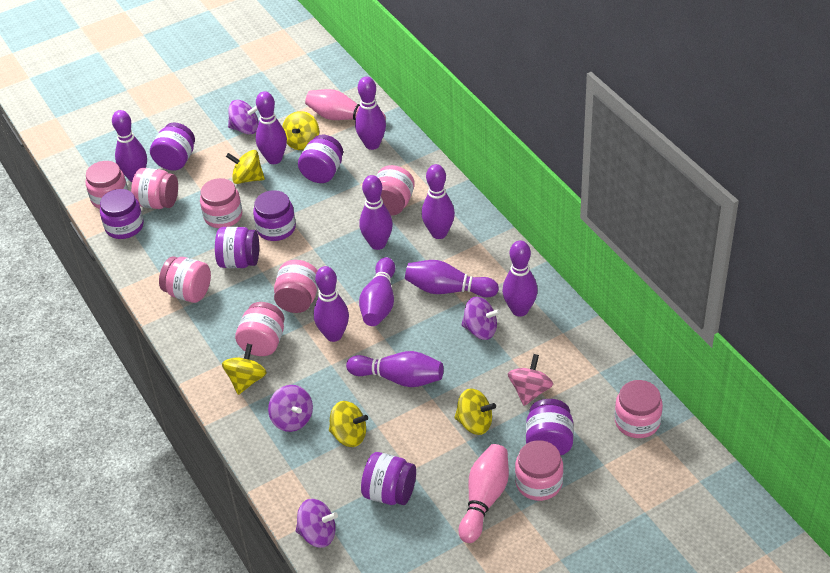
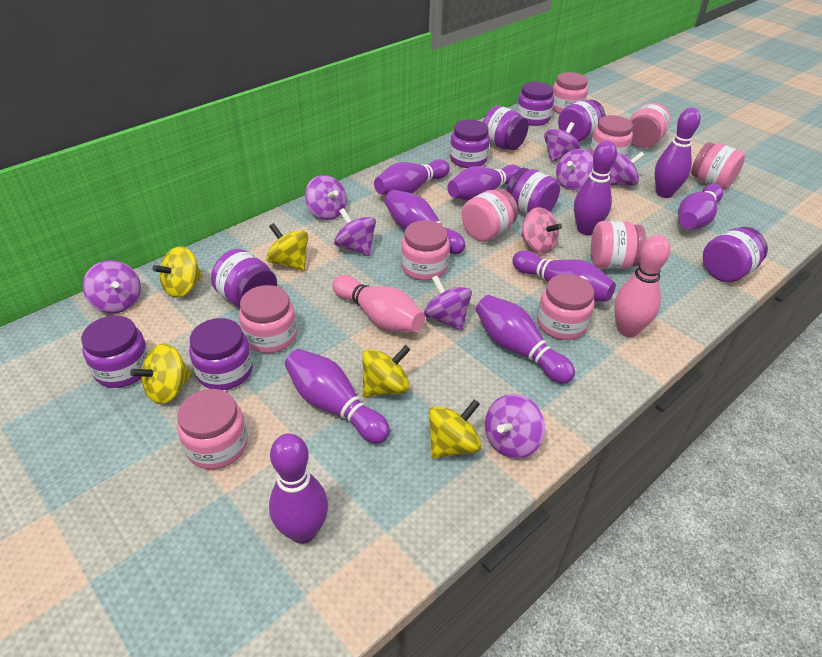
pink jar: [86,161,128,209] [131,168,178,209] [159,257,211,303] [200,178,242,228] [235,302,284,356] [274,260,318,313] [376,165,415,215] [515,440,563,501] [614,380,663,438] = 9 -> [177,389,248,469] [239,285,297,353] [401,220,450,281] [461,188,518,242] [537,274,595,340] [553,72,588,114] [590,115,633,156] [591,221,646,269] [630,103,671,148] [691,142,745,190] = 10
purple jar: [100,189,144,239] [150,122,195,171] [215,227,259,268] [253,190,296,241] [298,135,343,183] [361,452,416,505] [526,399,573,455] = 7 -> [81,315,149,388] [189,318,253,390] [211,249,277,307] [450,119,490,168] [483,105,528,150] [506,167,560,214] [516,82,554,126] [558,100,606,142] [703,227,768,282] = 9
purple spinning top: [228,100,259,134] [268,385,313,432] [296,499,338,548] [461,297,501,340] = 4 -> [83,260,141,313] [305,175,347,220] [334,208,376,256] [424,276,472,331] [485,394,545,459] [544,122,580,162] [556,149,593,190] [609,152,645,186] = 8

